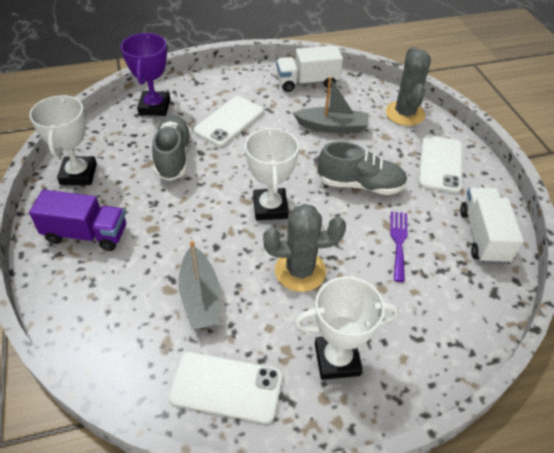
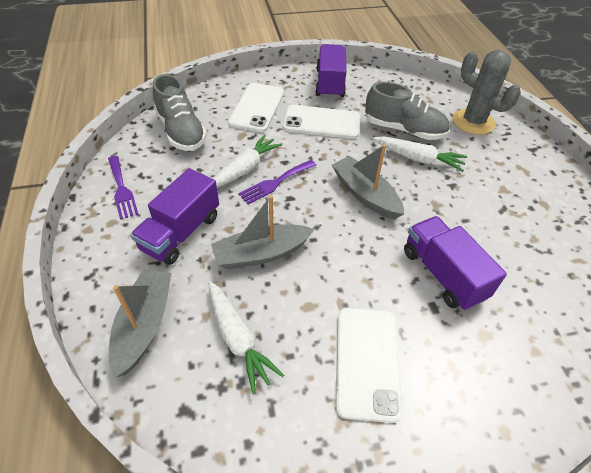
grey boat: [179,241,220,330] [293,77,369,133] = 2 -> [109,269,172,378] [211,195,315,269] [332,144,404,220] = 3
grey cactus: [263,204,346,292] [386,47,431,126] = 2 -> [453,50,521,135] = 1
purple fork: [390,211,408,282] = 1 -> [108,156,139,220] [238,160,316,205] = 2
purple trophy: [121,33,170,116] = 1 -> none = 0
purple truck: [29,190,126,251] = 1 -> [131,168,219,265] [315,44,347,98] [404,216,507,311] = 3
white carrot: none = 0 -> [208,281,284,394] [212,134,282,188] [373,136,467,172] = 3
white trophy: [29,95,97,185] [245,127,299,220] [294,277,399,380] = 3 -> none = 0
white truck: [276,45,343,92] [460,187,523,264] = 2 -> none = 0

